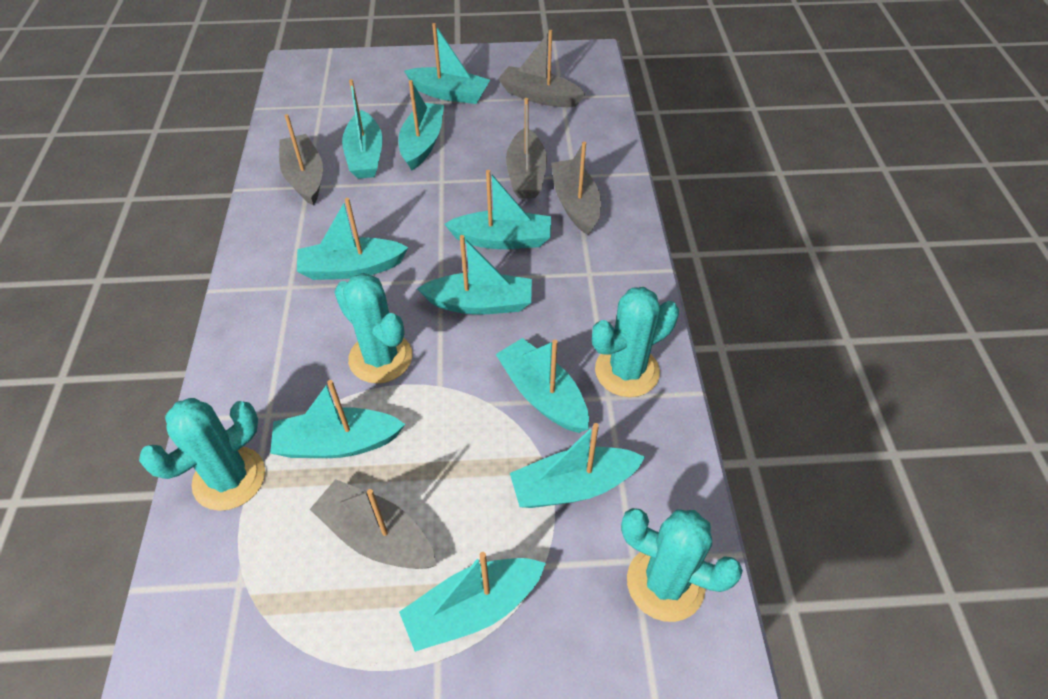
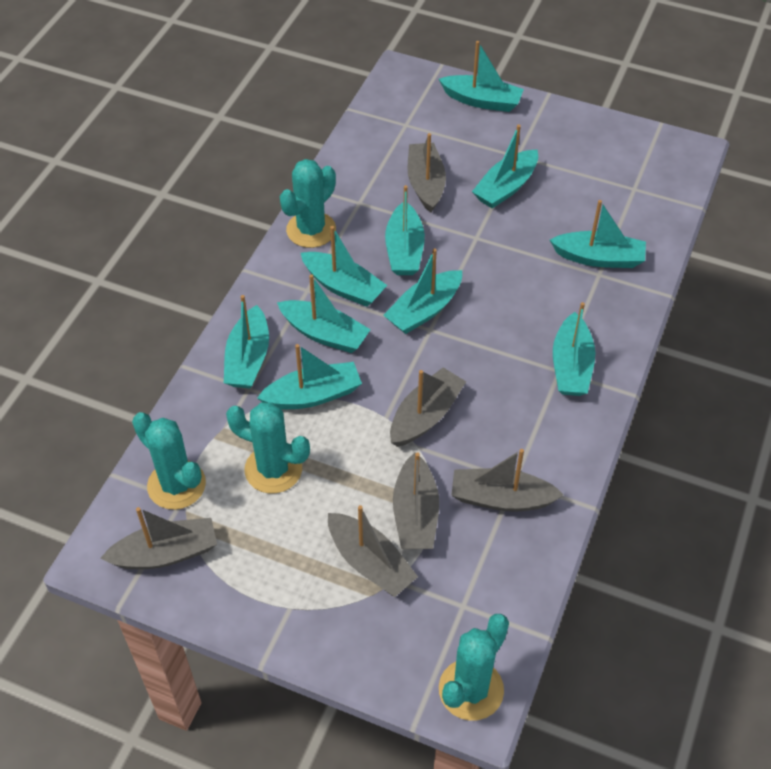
grey boat: [279,114,323,206] [310,479,437,569] [498,30,585,107] [506,98,547,198] [551,142,601,235] = 5 -> [101,507,217,569] [328,505,418,597] [390,368,466,447] [393,452,439,549] [407,133,446,213] [451,449,564,512] = 6

